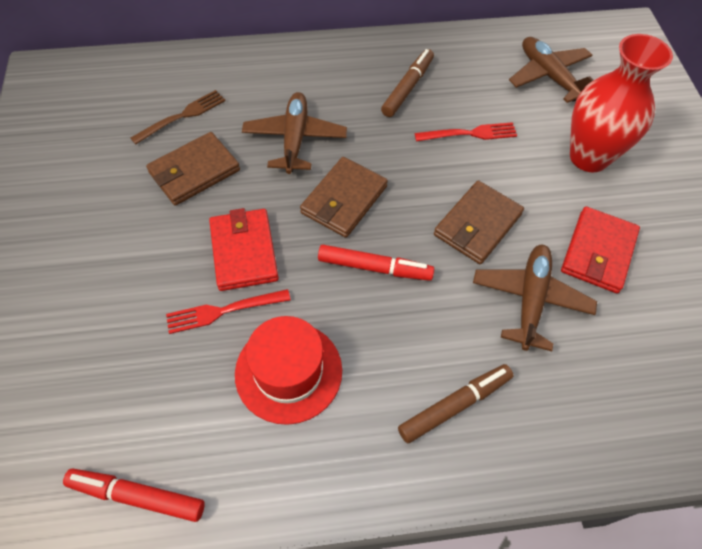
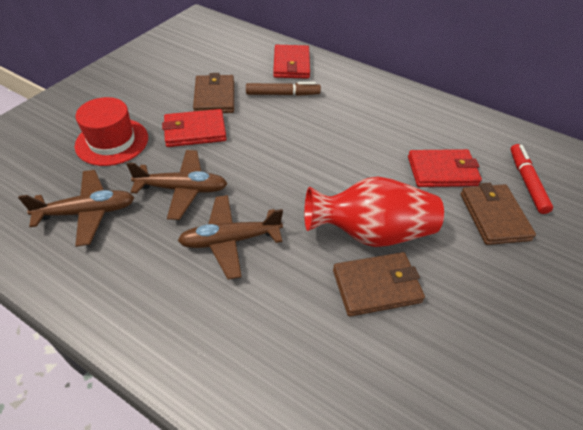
brown fork: [130,90,226,145] = 1 -> none = 0
brown marker: [381,49,434,117] [398,364,514,444] = 2 -> [246,82,321,96] = 1
red fork: [166,289,291,334] [415,122,517,142] = 2 -> none = 0
red marker: [63,469,205,522] [318,245,434,281] = 2 -> [510,144,553,214] = 1
red wallet: [209,208,279,291] [561,207,640,293] = 2 -> [162,109,226,147] [273,45,310,79] [408,149,482,187] = 3

